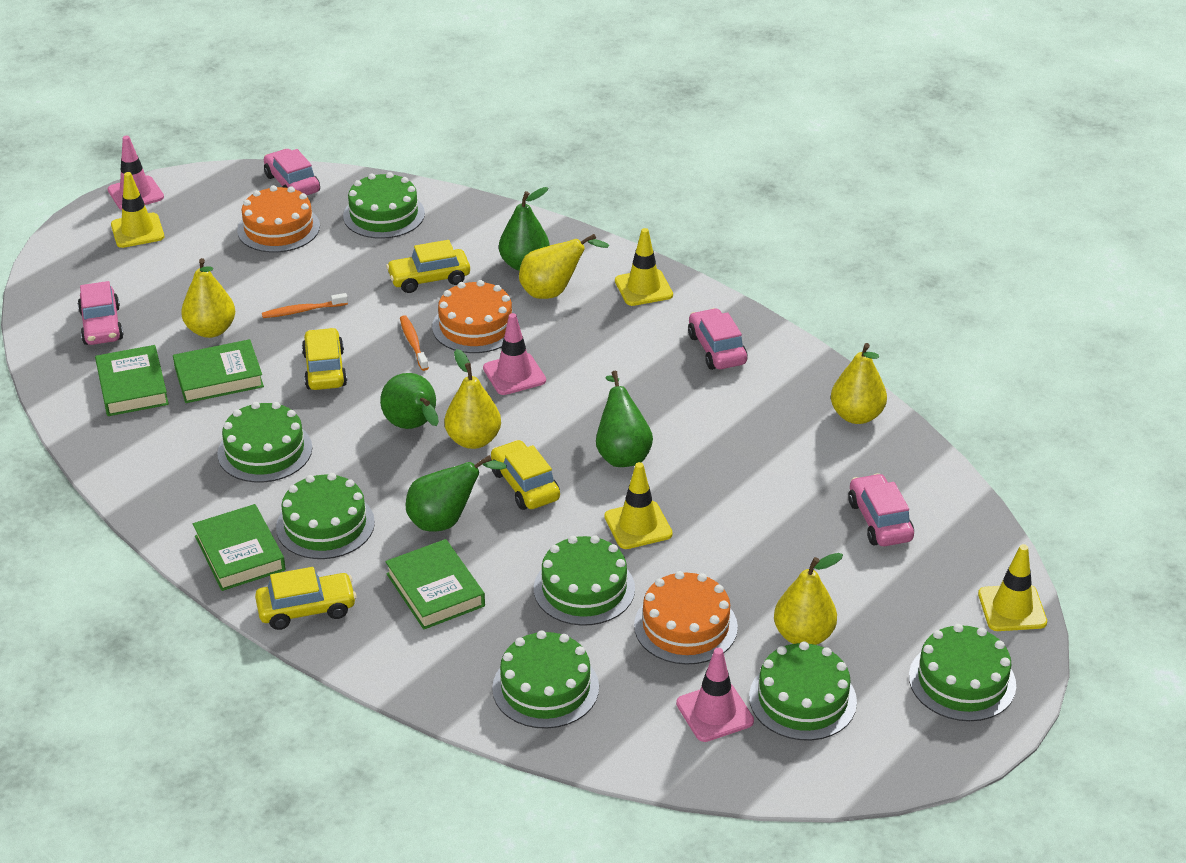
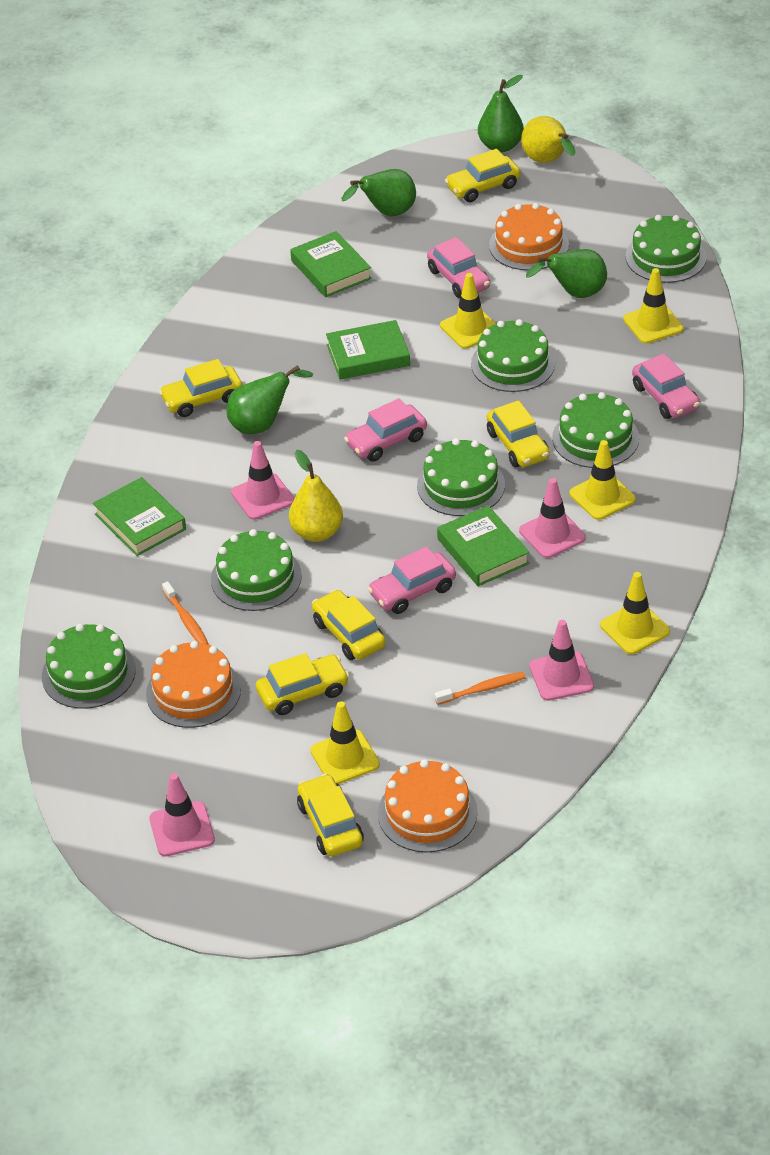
green cake: [217,402,312,482] [276,473,375,559] [343,172,425,239] [492,630,599,729] [534,535,635,626] [749,641,857,740] [909,624,1016,721] = 7 -> [42,624,136,709] [211,529,302,611] [417,438,505,516] [471,319,555,392] [552,392,639,468] [625,215,707,283] = 6
pink traffic cone: [107,135,164,210] [483,313,546,395] [676,648,754,742] = 3 -> [149,773,215,856] [231,441,295,520] [519,478,586,558] [529,620,594,701] = 4
yellow car: [255,567,357,630] [302,328,347,390] [386,240,470,293] [491,440,560,510] = 4 -> [159,359,242,417] [256,653,349,715] [297,774,364,856] [312,590,386,660] [445,149,520,202] [487,400,550,468] = 6
yellow pear: [181,258,235,338] [444,349,501,449] [519,234,609,299] [774,553,843,645] [831,343,887,424] = 5 -> [289,450,343,542] [521,116,576,163] = 2
yellow traffic cone: [111,172,164,248] [604,462,673,549] [615,228,673,306] [978,544,1047,631] = 4 -> [310,701,380,784] [440,273,496,349] [570,440,636,520] [600,572,670,654] [623,268,684,344] = 5

